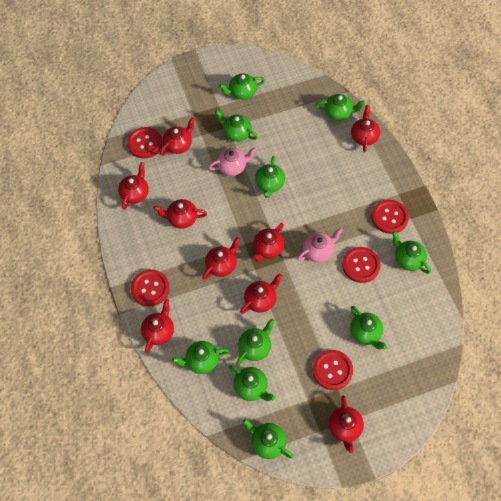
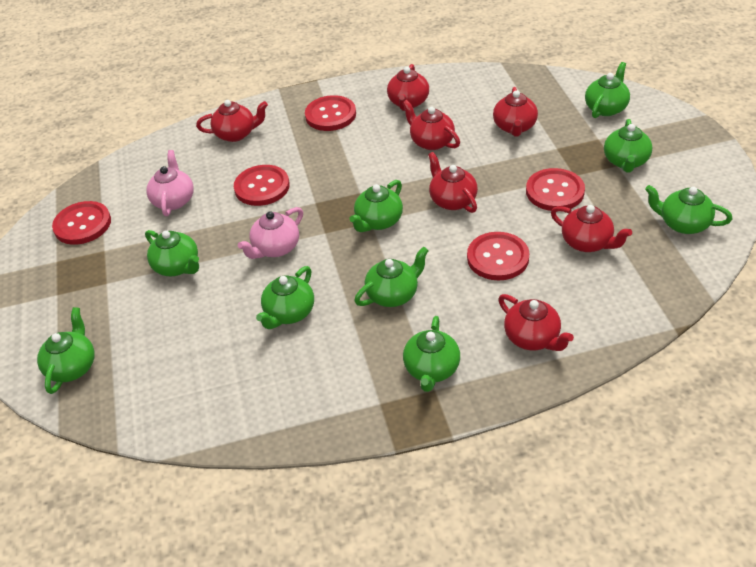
green teapot: [172,341,229,374] [215,110,258,142] [219,73,265,100] [229,365,275,401] [236,318,275,365] [243,419,293,459] [255,156,285,198] [315,94,365,121] [350,306,387,349] [392,231,431,274] = 10 -> [37,307,95,394] [145,230,199,276] [256,266,314,329] [350,180,403,232] [354,246,429,307] [403,316,460,392] [585,62,630,118] [604,119,652,173] [645,185,732,234] = 9
red teapot: [118,162,149,210] [141,299,174,353] [154,199,207,229] [160,117,195,156] [202,237,240,280] [240,273,282,314] [252,223,284,262] [329,396,364,453] [351,105,380,152] = 9 -> [196,100,268,142] [387,64,429,111] [402,100,460,150] [428,152,478,213] [493,87,538,137] [498,294,574,351] [551,205,632,252] = 7

